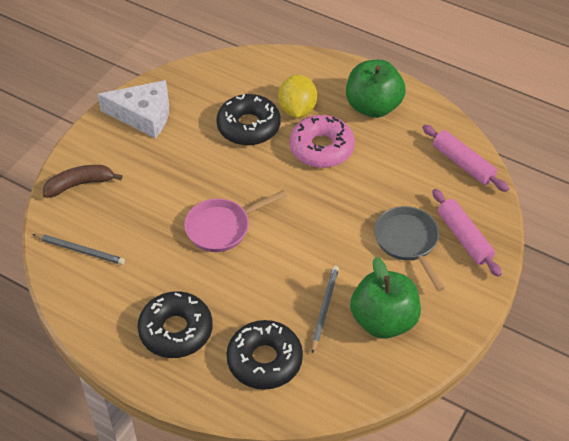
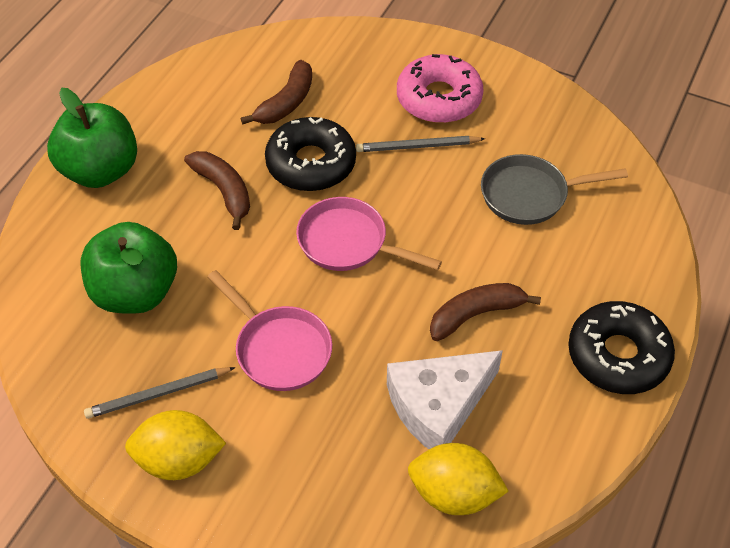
black donut: [138,291,213,358] [216,94,281,145] [226,320,303,390] = 3 -> [265,117,356,191] [568,301,675,394] = 2
brown banana: [43,165,123,198] = 1 -> [184,151,250,230] [241,60,312,124] [430,283,541,341] = 3
pink pan: [184,190,287,252] = 1 -> [208,270,332,391] [296,197,442,271] = 2
pink rolling pin: [422,125,509,192] [432,189,502,277] = 2 -> none = 0
yellow lemon: [278,74,317,118] = 1 -> [125,410,226,480] [408,443,509,515] = 2

